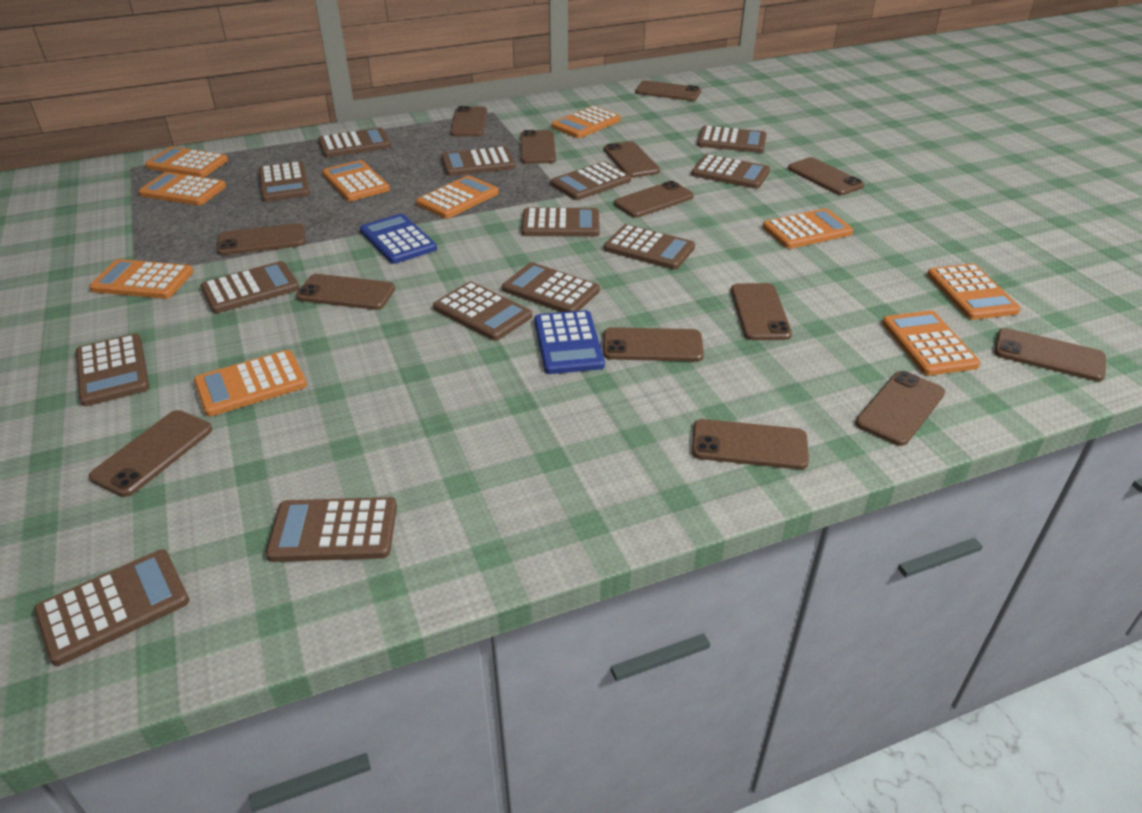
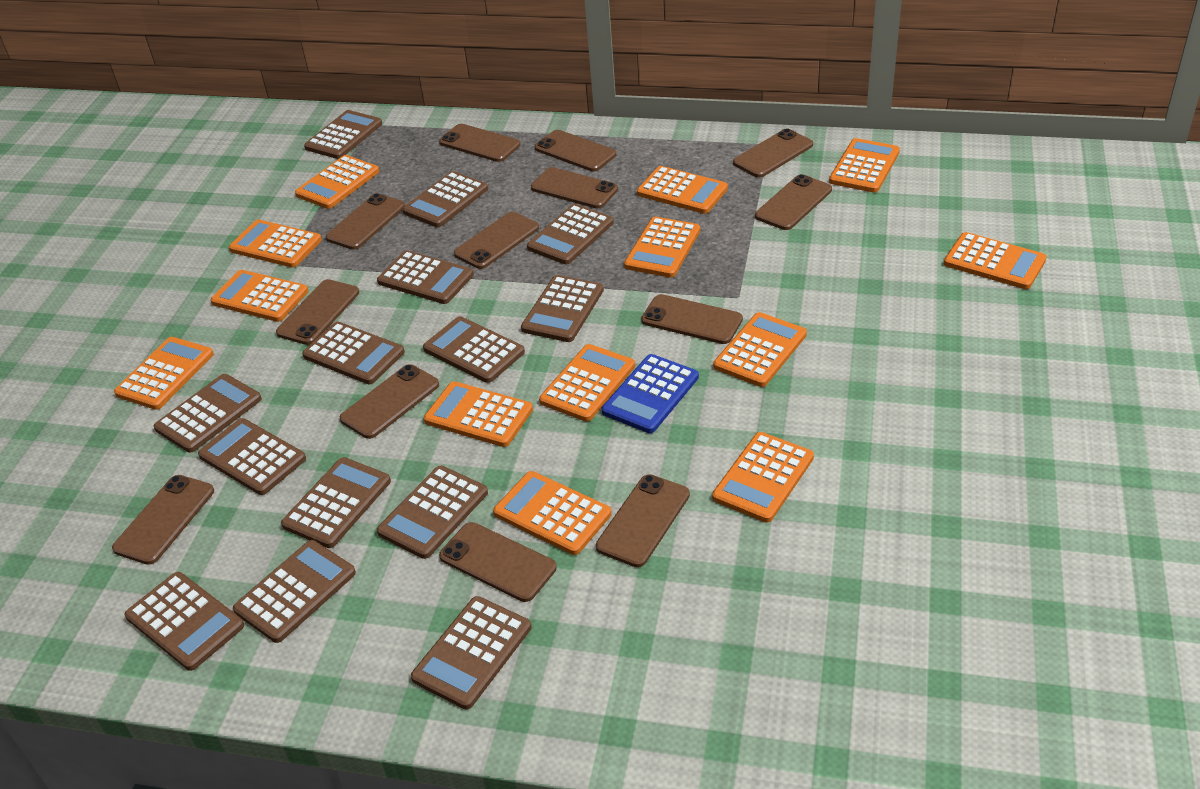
blue calculator: [360,214,437,264] [534,310,605,374] = 2 -> [602,354,699,433] = 1
brown phone: [89,410,212,497] [217,223,305,255] [296,274,395,310] [450,106,487,137] [520,130,556,164] [603,327,704,361] [604,141,660,178] [614,181,694,218] [635,80,701,101] [692,419,809,470] [731,283,792,340] [788,157,864,195] [855,371,945,446] [994,328,1106,381] = 14 -> [112,475,214,565] [276,279,359,345] [326,193,405,250] [340,364,439,439] [439,124,520,162] [439,522,557,602] [454,212,539,269] [531,167,618,208] [535,130,616,171] [596,474,690,567] [641,294,743,344] [733,128,813,178] [755,174,832,230] = 13
orange calculator: [89,259,193,299] [139,172,226,205] [145,146,228,177] [194,350,307,416] [322,160,390,201] [416,175,499,219] [551,106,621,138] [762,208,853,249] [882,311,981,376] [927,264,1021,320] = 10 -> [114,337,214,410] [211,270,309,322] [229,220,322,268] [295,155,379,209] [424,381,533,447] [493,471,612,555] [539,344,635,422] [624,217,700,278] [637,166,728,214] [712,432,814,523] [713,312,807,387] [829,138,900,193] [944,232,1047,289] = 13

